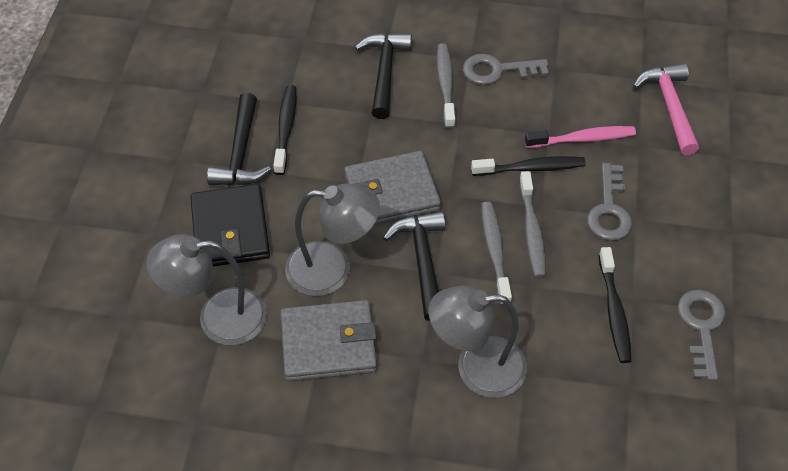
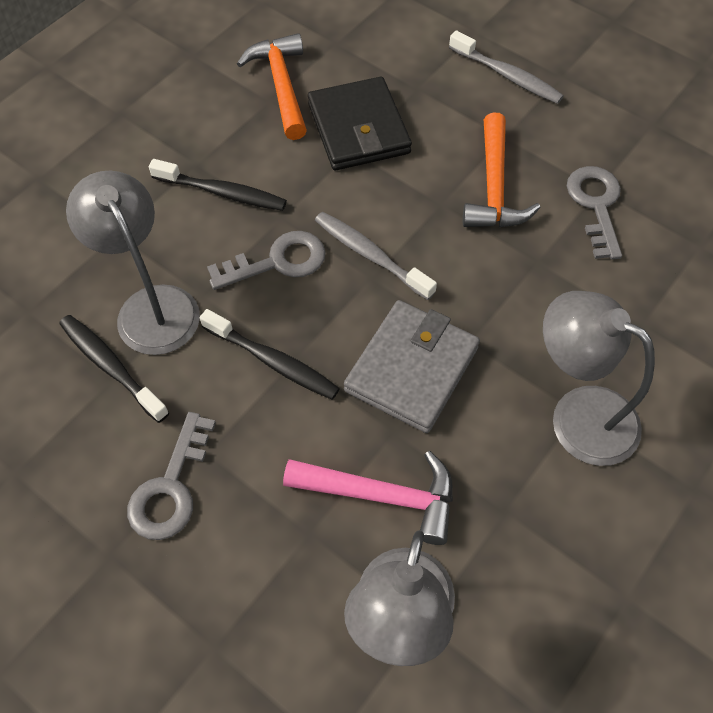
black hammer: [207,93,271,185] [355,33,412,119] [383,211,445,321] = 3 -> none = 0
grey toothbrush: [437,44,456,129] [481,202,512,306] [519,171,546,278] = 3 -> [315,212,437,300] [449,30,564,104] = 2
grey wallet: [280,300,377,381] [344,151,441,225] = 2 -> [344,300,480,433] = 1
orange hammer: none = 0 -> [237,33,307,140] [463,113,541,227] = 2
pink toothbrush: [525,126,636,148] = 1 -> none = 0

